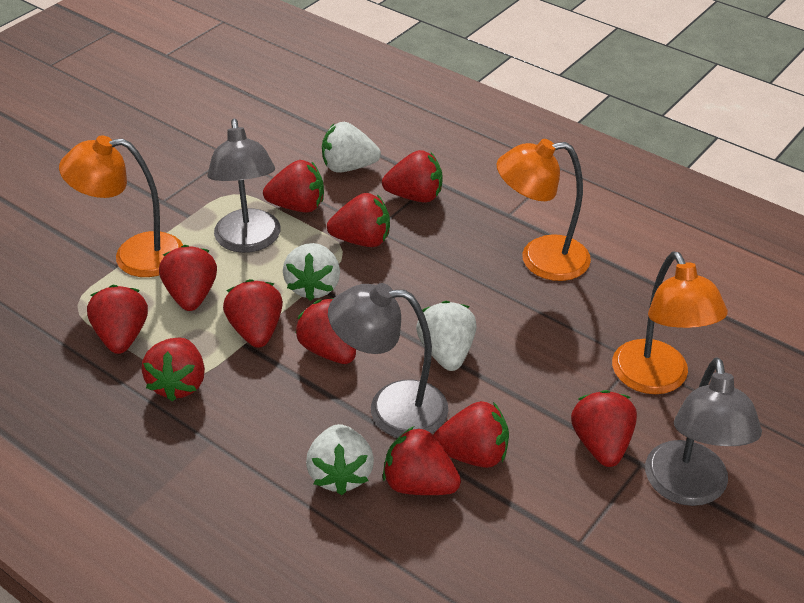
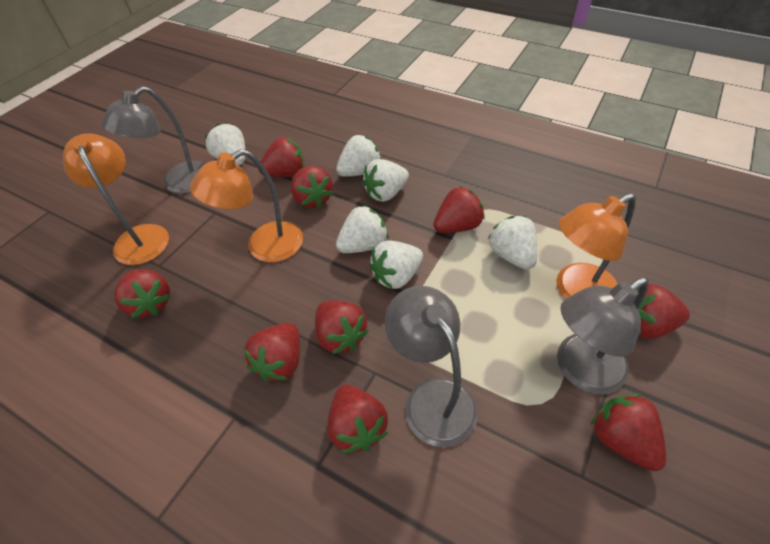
red strawberry: [87,285,148,354] [142,337,205,402] [159,245,217,311] [223,279,283,348] [263,160,324,213] [296,298,356,364] [327,193,390,247] [382,150,442,203] [383,426,461,495] [433,401,509,468] [571,390,637,467] = 11 -> [114,269,171,318] [244,323,300,382] [258,137,304,177] [291,166,333,208] [315,300,369,354] [327,385,388,453] [433,187,485,233] [591,393,666,471] [637,284,690,339] = 9
white strawberry: [283,243,340,301] [306,424,374,495] [322,122,381,173] [416,301,477,371] = 4 -> [205,124,245,165] [336,135,381,177] [336,205,388,253] [362,159,409,202] [369,241,423,289] [488,216,537,270] = 6

